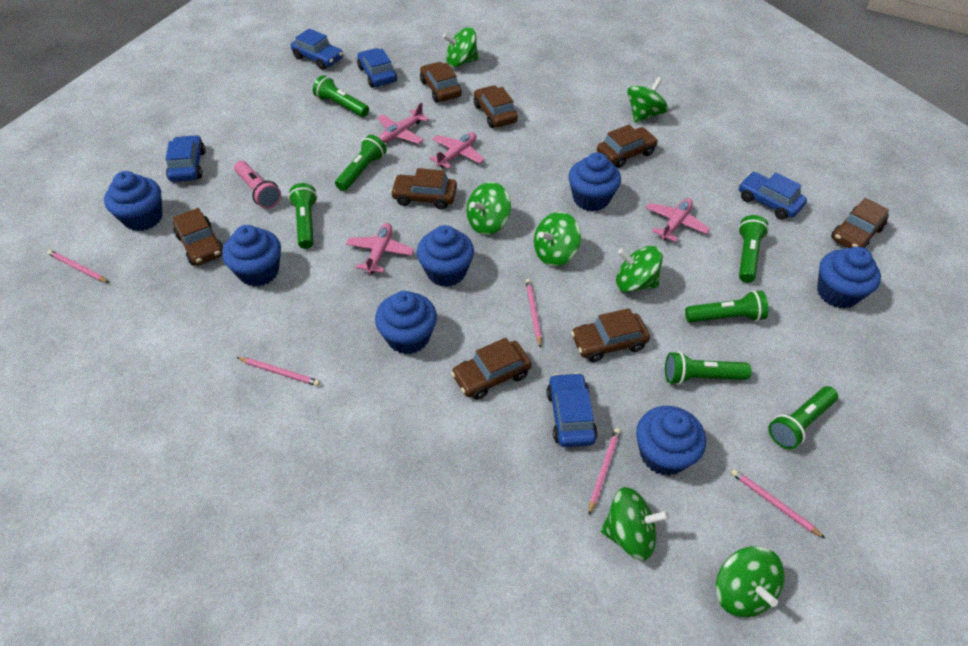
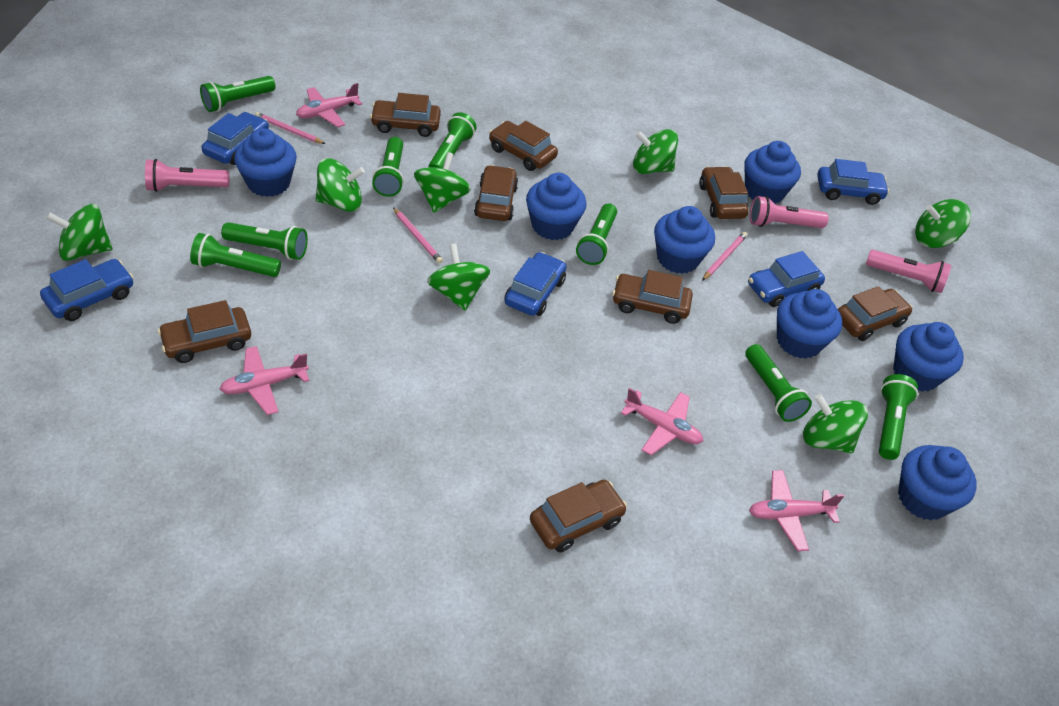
green flashlight: [288,183,317,249] [313,75,369,117] [335,135,387,191] [665,351,752,385] [685,290,768,323] [738,215,769,283] [768,386,838,449] = 7 -> [190,233,281,277] [200,76,275,112] [221,222,308,260] [372,137,404,197] [429,112,477,169] [576,203,617,265] [745,344,812,422] [879,374,918,460] = 8
pink flashlight: [234,161,281,208] = 1 -> [145,159,229,192] [750,196,829,228] [866,250,951,293] = 3
pink pencil: [47,250,109,283] [237,357,320,386] [525,279,542,348] [588,428,621,515] [731,469,825,538] = 5 -> [255,112,325,144] [393,207,443,264] [702,232,747,281] = 3

